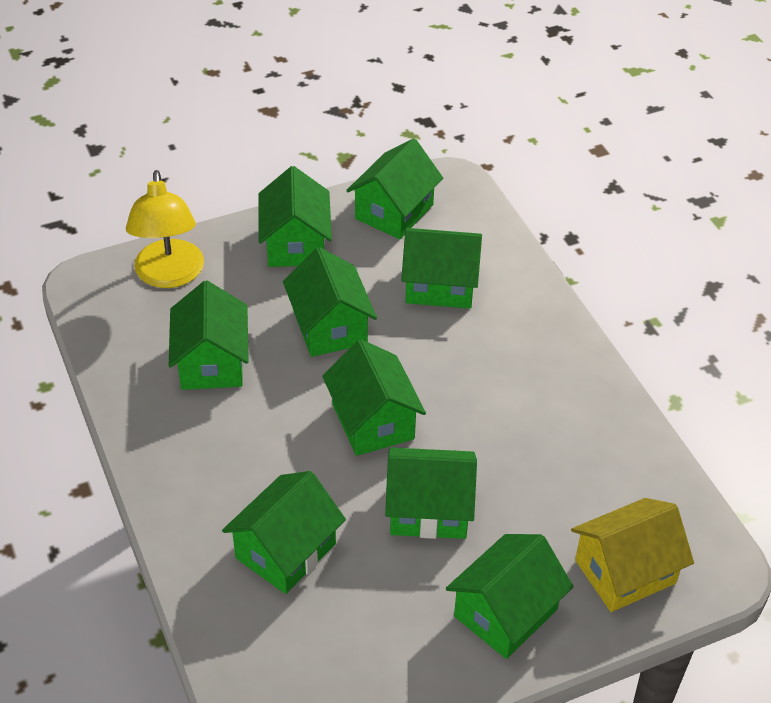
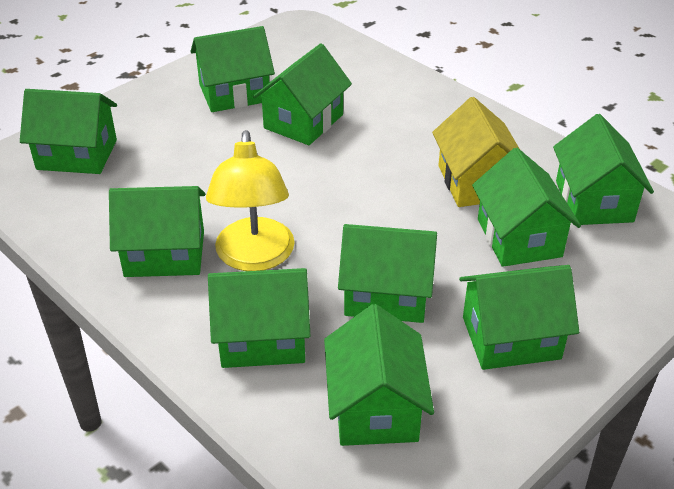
green house: [169,281,249,390] [222,471,346,594] [258,166,332,267] [283,247,377,357] [322,339,426,456] [346,139,443,239] [385,447,477,539] [401,228,482,309] [446,534,573,659] = 9 -> [20,89,117,174] [109,186,205,277] [190,26,275,112] [208,268,310,368] [253,44,352,145] [324,304,434,446] [338,224,437,323] [459,265,579,370] [472,148,581,267] [553,114,654,225] = 10

